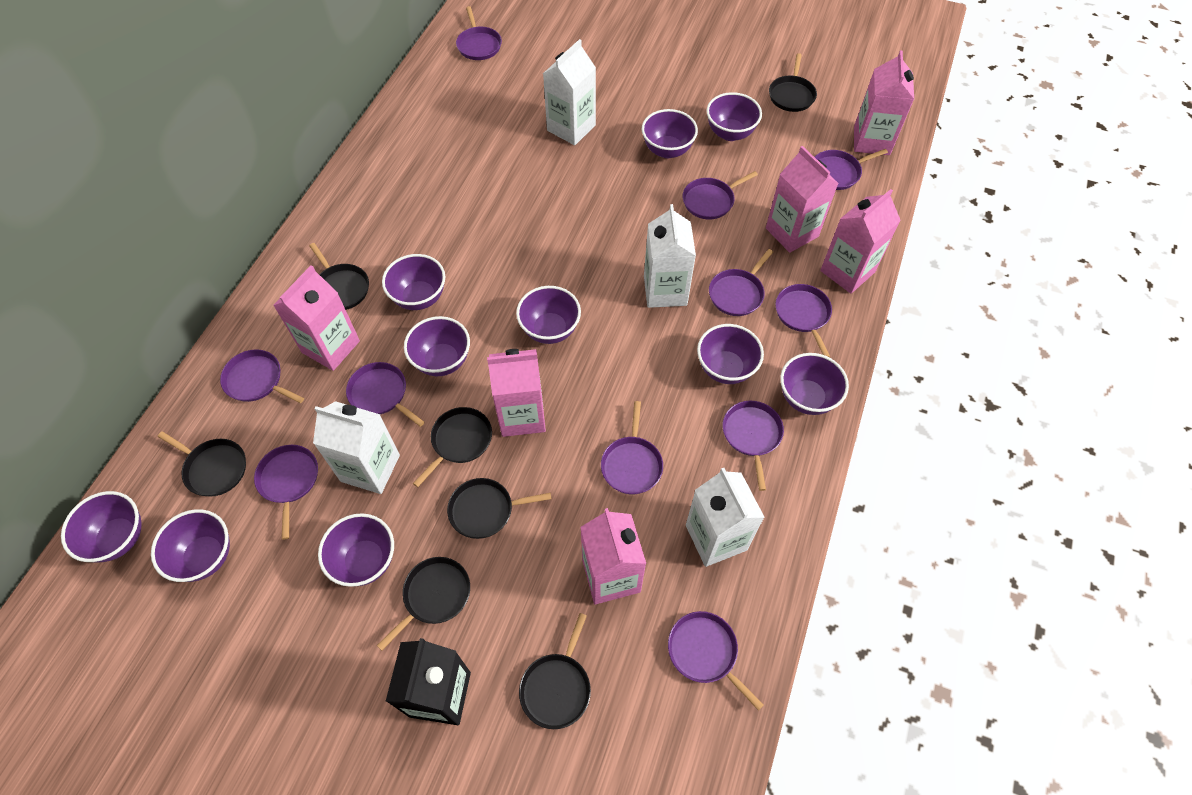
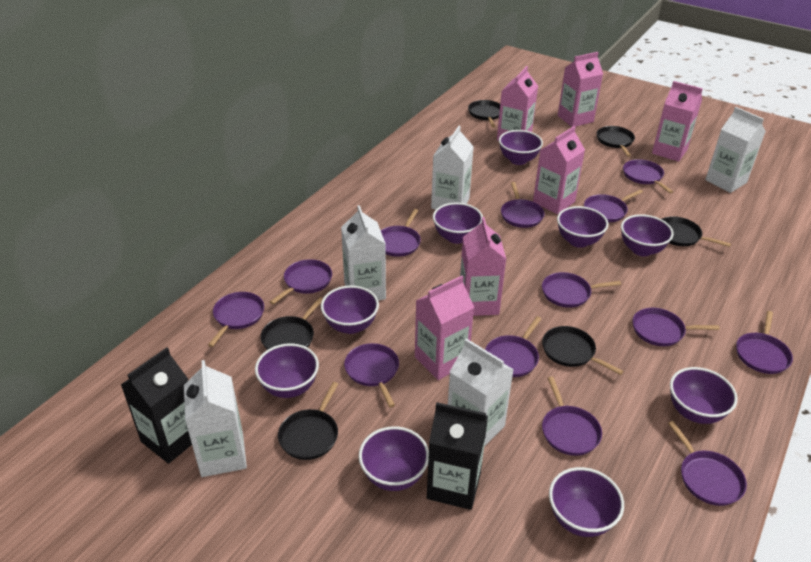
black carton: [385,638,471,725] = 1 -> [121,347,192,464] [427,402,488,510] = 2
black pan: [158,431,246,497] [309,243,369,310] [377,557,470,650] [413,407,492,487] [447,478,551,539] [519,613,591,729] [769,53,817,112] = 7 -> [261,297,323,350] [278,382,338,460] [468,100,500,128] [542,326,624,375] [597,126,635,157] [662,216,731,247] = 6
purple bowl: [61,491,142,562] [151,509,230,582] [318,513,394,587] [382,254,445,310] [404,316,470,376] [516,286,581,344] [642,109,698,158] [697,324,764,384] [706,92,762,141] [780,353,849,415] = 10 -> [255,343,319,398] [321,285,379,334] [359,426,429,491] [433,202,483,244] [499,130,543,165] [549,467,624,537] [557,206,608,248] [621,214,674,256] [670,367,738,424] = 9
purple pan: [220,349,304,403] [254,445,318,540] [346,362,425,427] [456,6,502,60] [601,401,663,494] [668,611,764,711] [683,171,758,220] [709,249,773,316] [722,401,784,491] [775,284,832,357] [815,149,888,190] = 11 -> [208,292,264,347] [270,259,332,305] [344,343,399,407] [381,209,421,257] [485,316,541,377] [501,182,544,228] [542,272,621,308] [542,377,602,456] [584,189,643,222] [623,159,673,193] [632,308,720,346] [668,421,747,506] [736,311,793,374] = 13
white carton: [313,401,400,494] [543,39,596,145] [644,204,696,308] [686,468,765,567] = 4 -> [184,360,247,477] [341,205,386,300] [431,126,474,209] [448,338,514,447] [705,107,766,193] = 5

